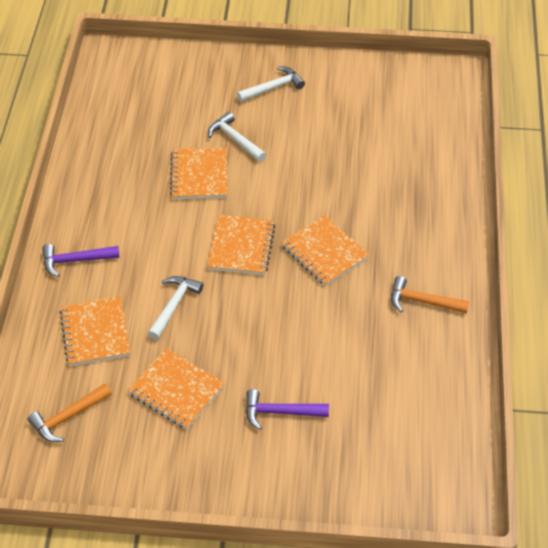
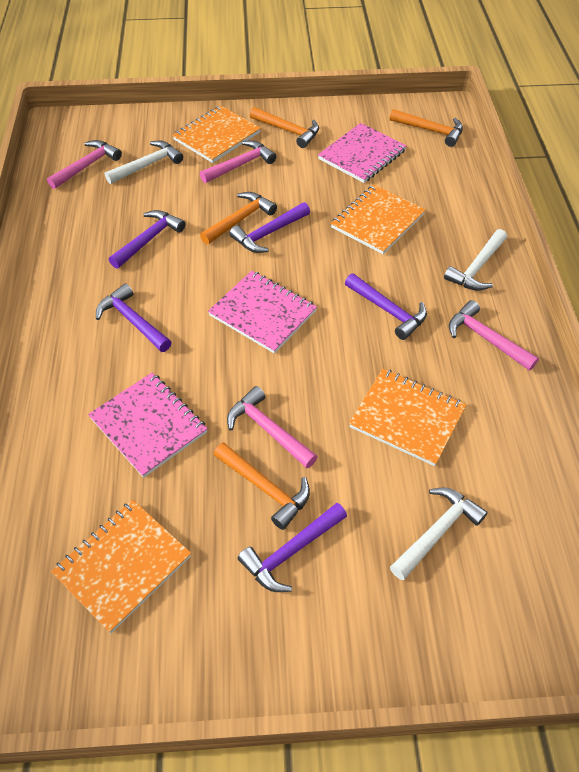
orange hammer: [28,384,112,442] [391,276,469,313] = 2 -> [200,192,277,245] [214,442,310,530] [250,107,319,148] [390,109,463,147] = 4
orange notebook: [60,296,130,366] [127,348,225,430] [170,147,228,199] [207,215,276,275] [281,215,370,286] = 5 -> [51,500,191,633] [172,106,261,163] [331,185,426,254] [349,369,466,466] = 4
pink hammer: none = 0 -> [47,140,122,189] [200,140,277,183] [227,386,318,468] [449,300,539,371] = 4
pink notebook: none = 0 -> [88,373,208,478] [208,271,317,354] [318,123,407,183] = 3
purple hammer: [42,244,120,277] [246,389,329,430] = 2 -> [96,283,172,352] [109,210,186,269] [230,202,310,253] [238,503,347,592] [345,273,427,340] = 5

